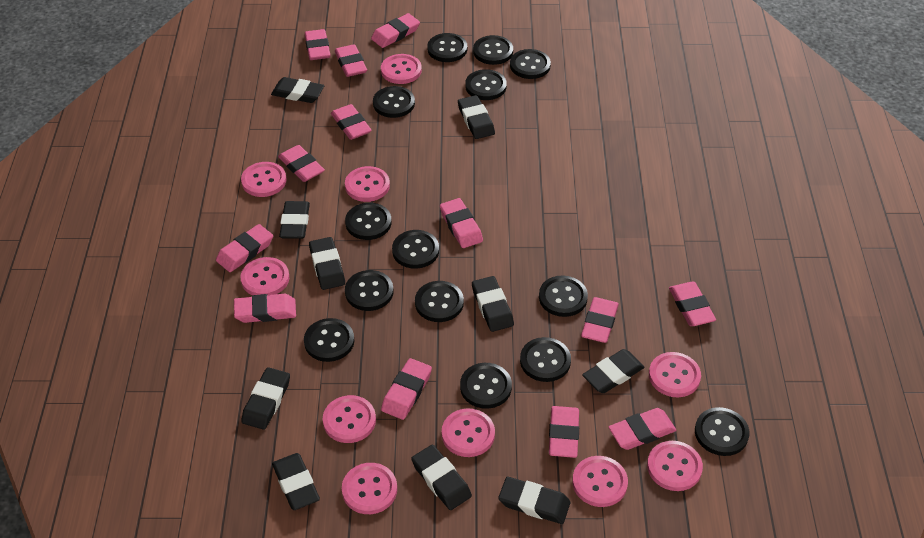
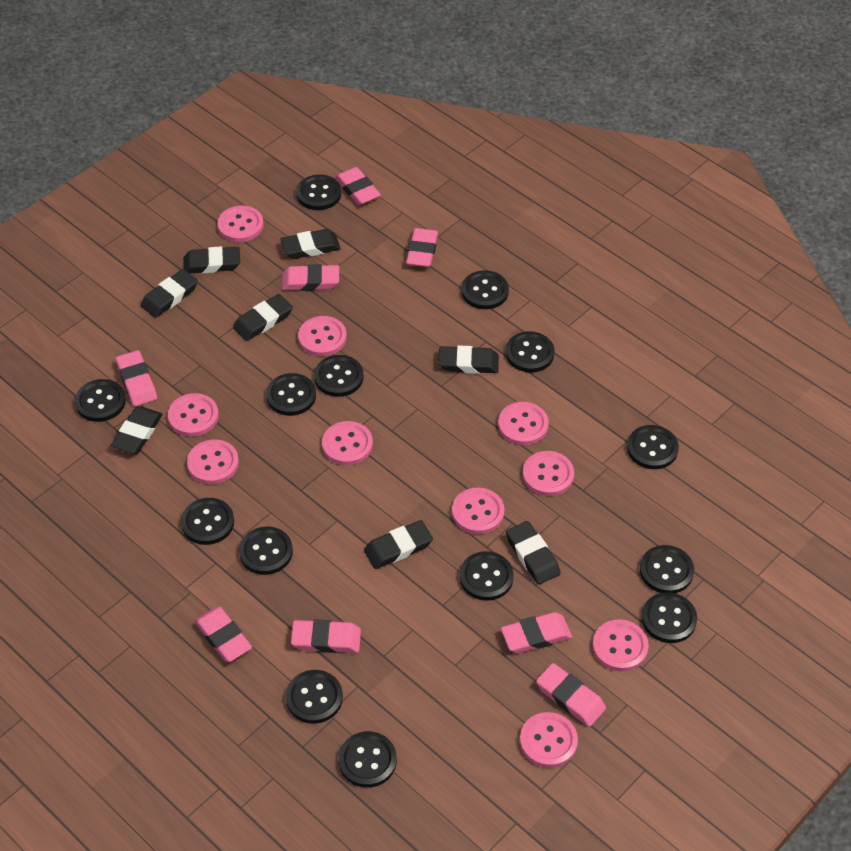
black eraser: [241,367,290,430] [271,77,325,103] [272,453,320,510] [279,201,310,239] [309,237,345,290] [411,445,472,510] [458,95,495,139] [472,276,514,332] [498,477,570,524] [582,349,645,393] = 10 -> [111,406,163,454] [141,269,198,318] [183,246,240,274] [233,294,293,341] [280,229,341,259] [364,520,433,569] [438,345,499,374] [506,521,561,585] = 8
pink eraser: [216,224,273,272] [234,294,296,323] [278,145,325,182] [305,29,330,60] [331,104,372,140] [335,44,367,77] [371,13,420,48] [381,358,432,420] [440,198,483,248] [549,406,579,458] [581,297,619,343] [609,408,676,450] [669,282,716,326] = 13 -> [116,350,157,406] [194,607,252,662] [282,264,339,291] [291,619,361,653] [335,167,381,205] [406,228,438,267] [501,612,572,653] [536,663,606,727] = 8

